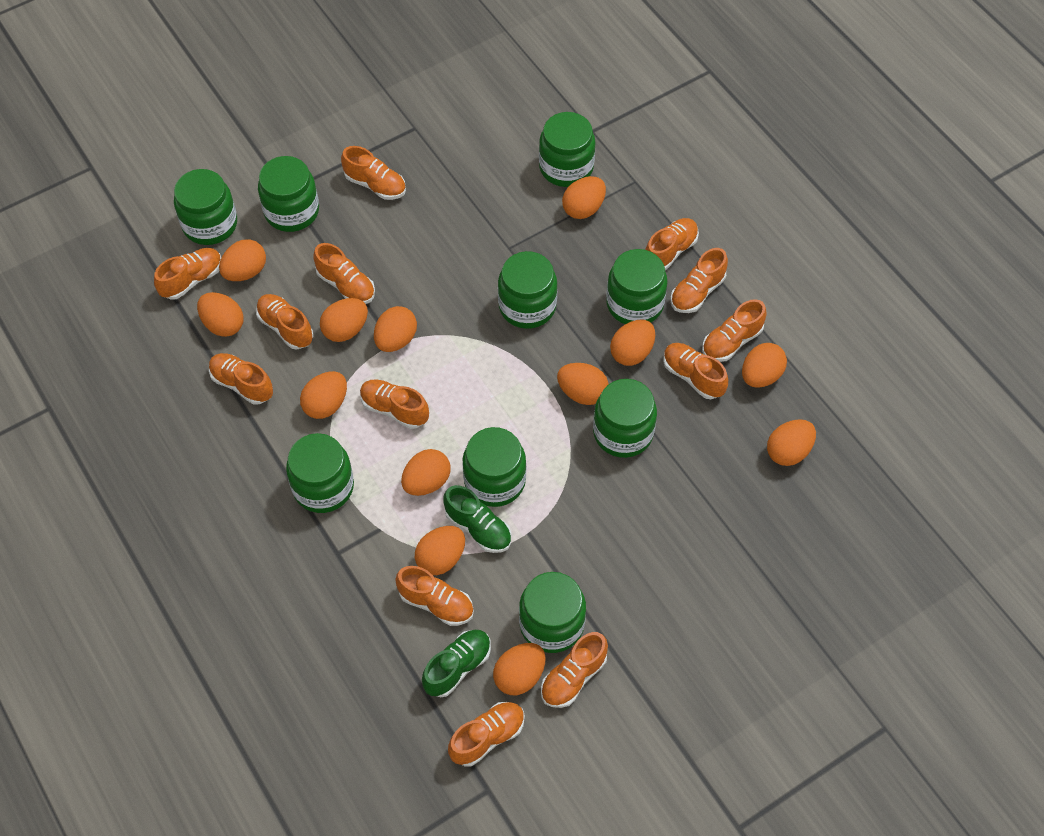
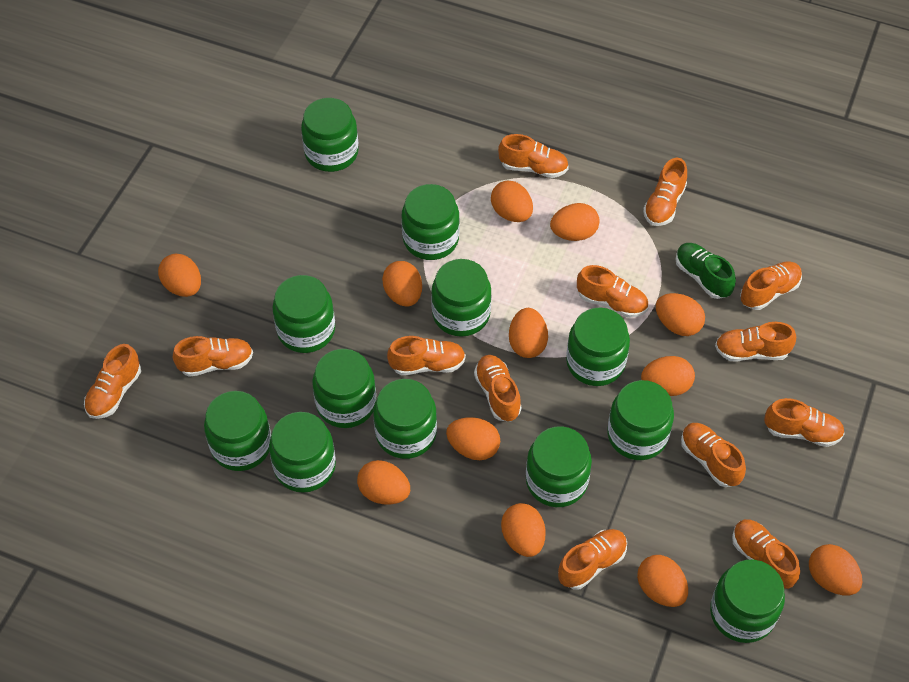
green jar: [174,169,237,245] [258,156,319,232] [286,433,354,513] [462,427,526,507] [498,251,557,329] [519,572,586,653] [539,112,595,187] [593,379,657,458] [606,249,667,324] = 9 -> [204,391,271,471] [269,412,336,493] [272,275,335,353] [301,98,359,172] [312,349,376,428] [373,379,437,459] [401,184,460,260] [431,259,492,337] [526,426,592,507] [566,308,630,386] [607,380,674,460] [710,560,785,643] = 12
green shoe: [422,630,491,697] [443,485,511,553] = 2 -> [675,243,736,299] = 1
orange egg: [197,292,244,337] [219,239,266,281] [300,371,347,419] [320,298,368,342] [374,306,417,352] [401,449,451,496] [415,526,465,575] [493,643,546,695] [557,363,608,405] [562,176,606,219] [610,320,655,366] [742,343,787,388] [767,419,816,466] = 13 -> [158,254,201,297] [357,460,410,504] [382,261,422,306] [446,417,500,460] [491,180,533,222] [501,503,546,557] [509,308,548,358] [550,203,600,241] [637,555,688,607] [641,356,695,396] [656,293,705,336] [809,544,862,596] = 12

